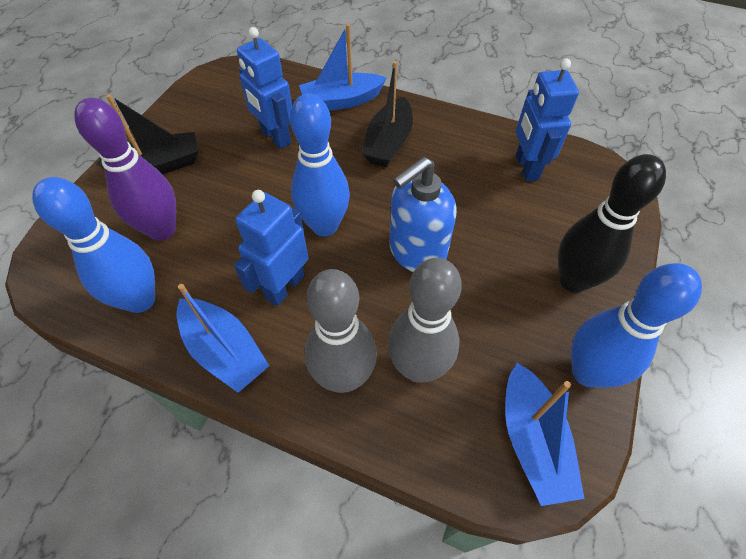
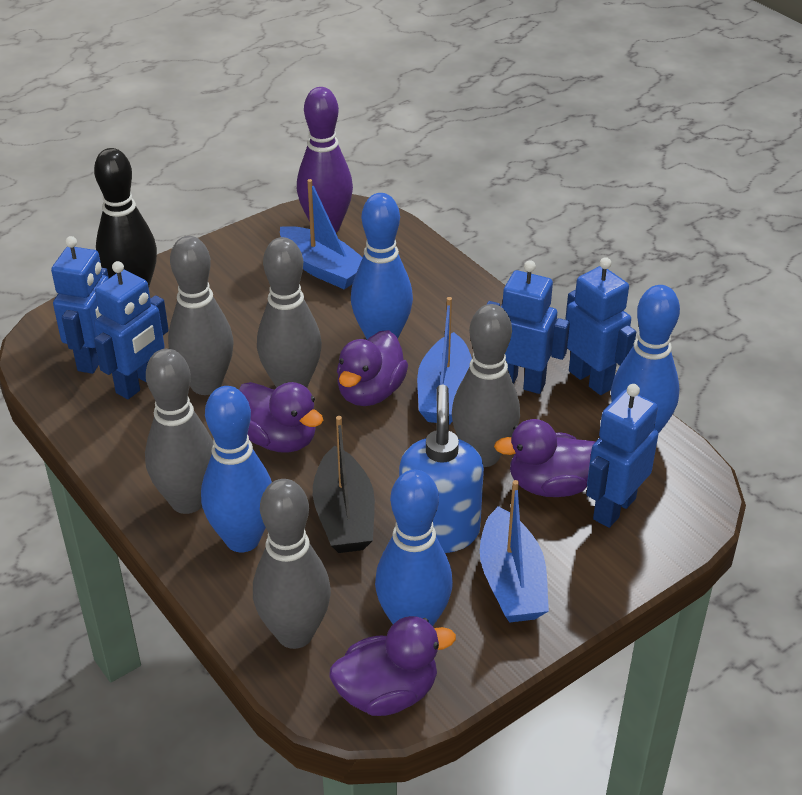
black boat: [96,94,198,174] [362,61,413,167] = 2 -> [313,416,375,553] = 1
blue bowling pin: [32,177,155,313] [290,93,350,237] [571,263,702,388] = 3 -> [201,386,272,552] [351,193,413,339] [375,470,453,626] [611,285,680,434] = 4
blue robot: [234,190,309,306] [237,27,292,149] [516,58,579,181] = 3 -> [51,236,109,374] [94,261,169,399] [486,260,570,394] [565,257,636,395] [586,384,658,528] = 5
grey bowling pin: [305,269,377,393] [388,258,462,383] = 2 -> [145,349,213,514] [168,236,234,395] [253,479,331,649] [257,237,322,388] [452,304,520,467] = 5
purple duck: none = 0 -> [239,382,323,453] [330,616,456,716] [337,330,408,406] [494,419,596,497] = 4

